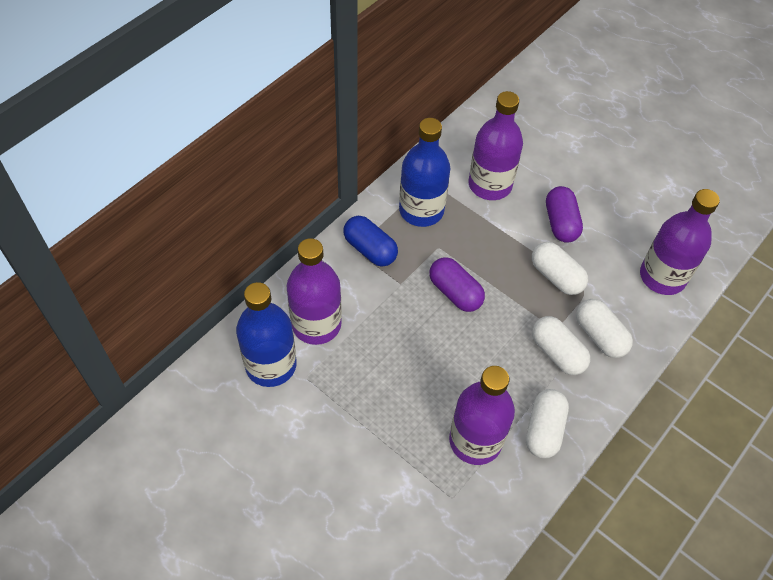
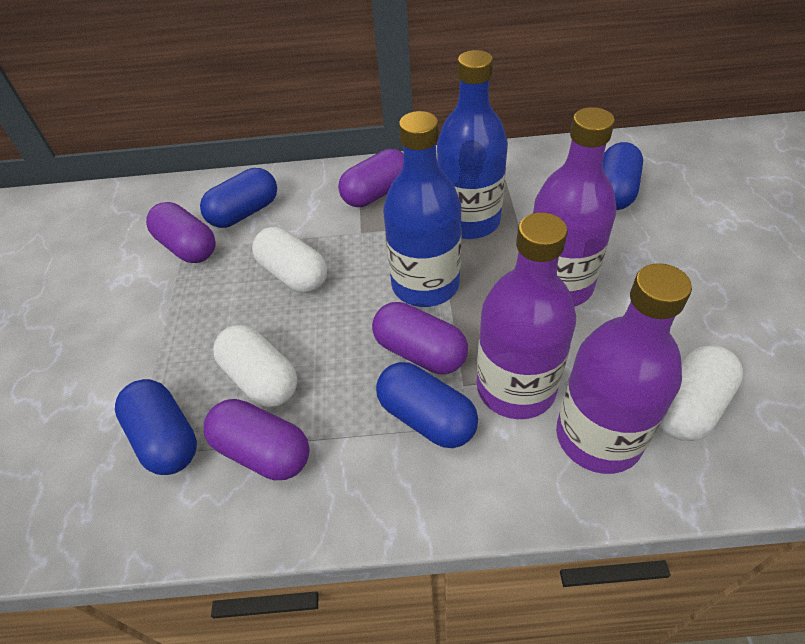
blue capsule: [344,216,398,266] = 1 -> [115,379,197,475] [200,168,277,228] [376,362,478,448] [603,142,643,210] = 4
purple bottle: [287,238,342,345] [449,366,515,465] [468,91,523,200] [640,189,720,295] = 4 -> [477,212,576,419] [533,107,616,306] [556,263,692,474] = 3
purple capsule: [429,257,485,312] [546,186,583,243] = 2 -> [146,202,216,263] [204,399,310,480] [338,149,404,207] [372,302,468,374] = 4
white capsule: [526,389,569,458] [532,242,588,295] [532,316,591,375] [576,299,633,358] = 4 -> [213,325,297,408] [252,227,327,293] [660,345,744,441] = 3

